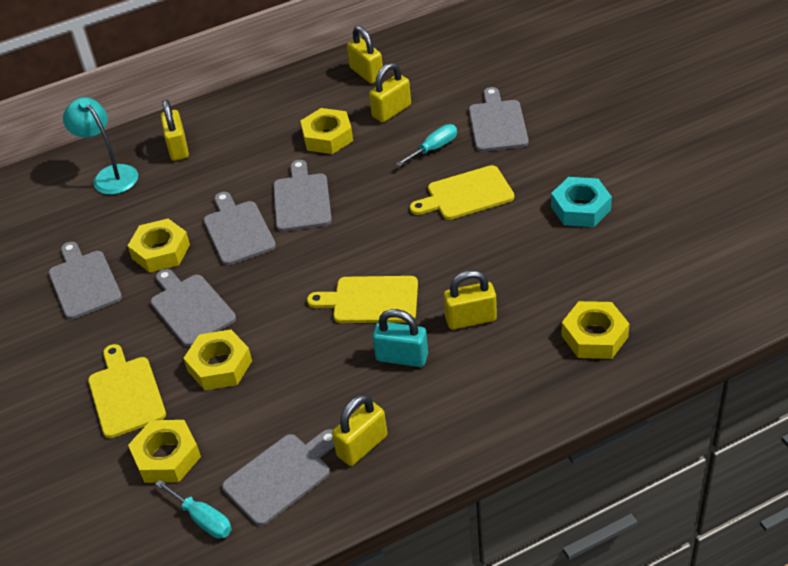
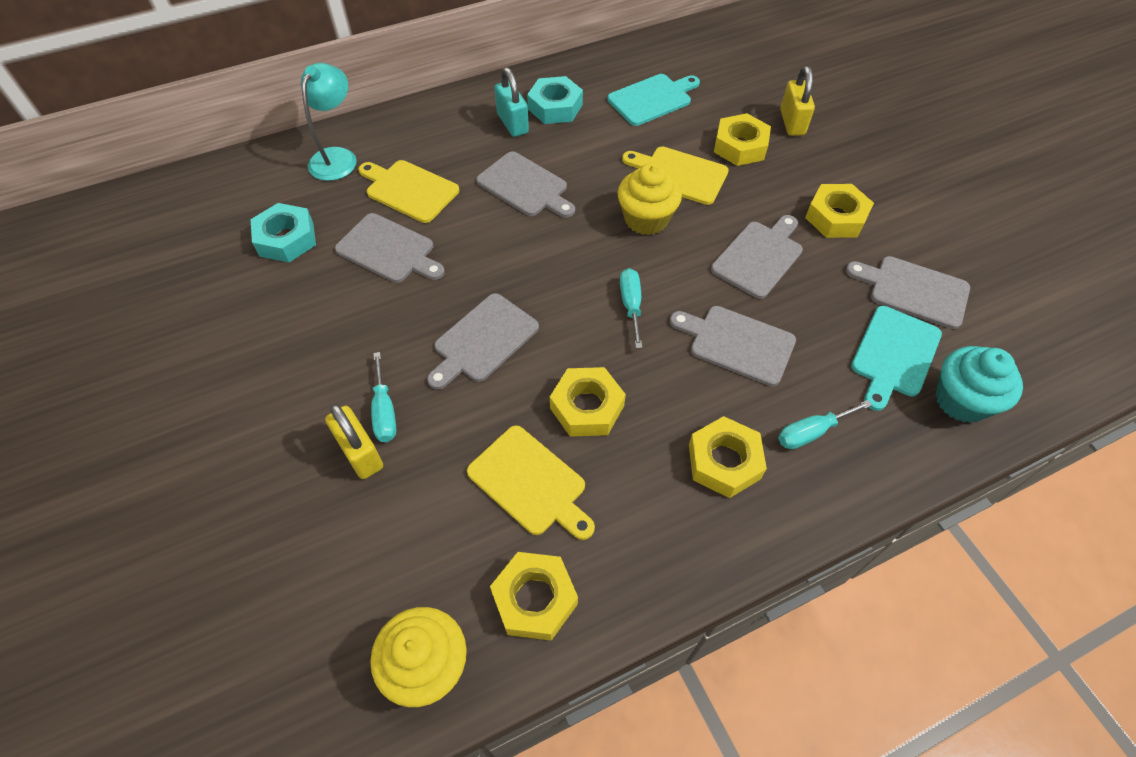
turquoise cupcake: none = 0 -> [935,346,1023,423] = 1
turquoise cutting board: none = 0 -> [607,74,700,126] [851,306,942,411] = 2
turquoise nut: [551,177,612,227] = 1 -> [251,203,316,262] [527,76,583,124] = 2
turquoise screwdriver: [155,480,232,539] [396,124,457,166] = 2 -> [371,352,396,442] [620,268,642,348] [778,400,872,449] = 3
yellow cupcake: none = 0 -> [370,607,467,707] [617,163,682,235] = 2
yellow padlock: [161,99,189,161] [332,394,387,466] [347,26,383,84] [369,63,411,123] [443,270,497,330] = 5 -> [325,404,383,479] [780,66,815,136] = 2

